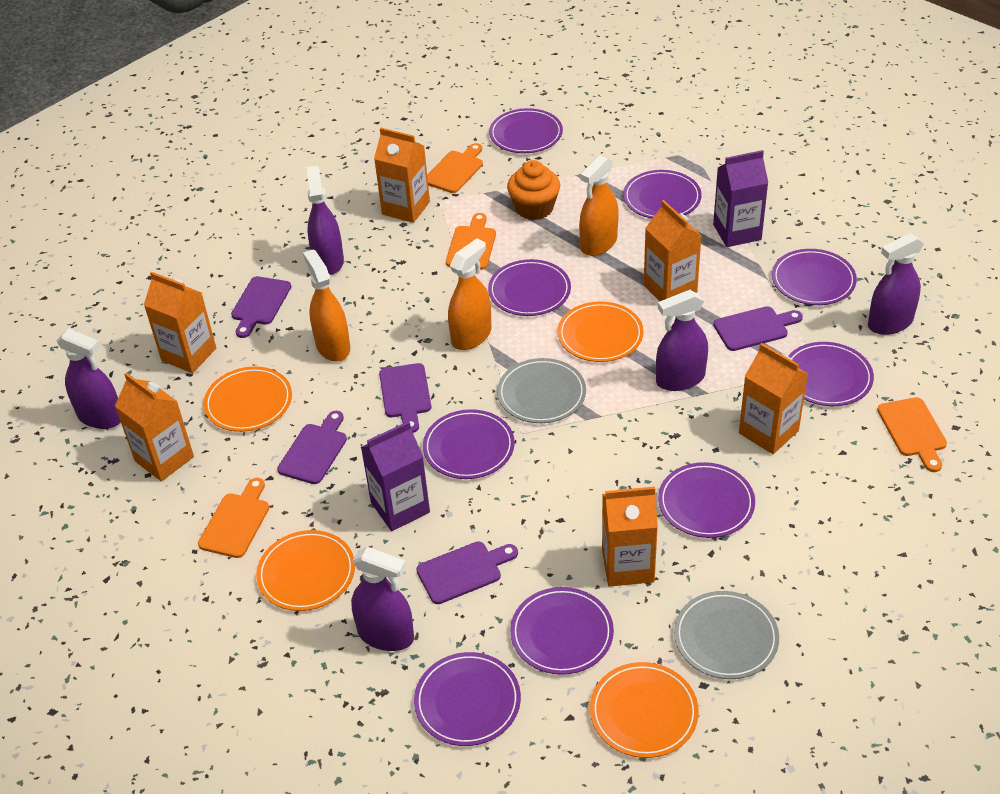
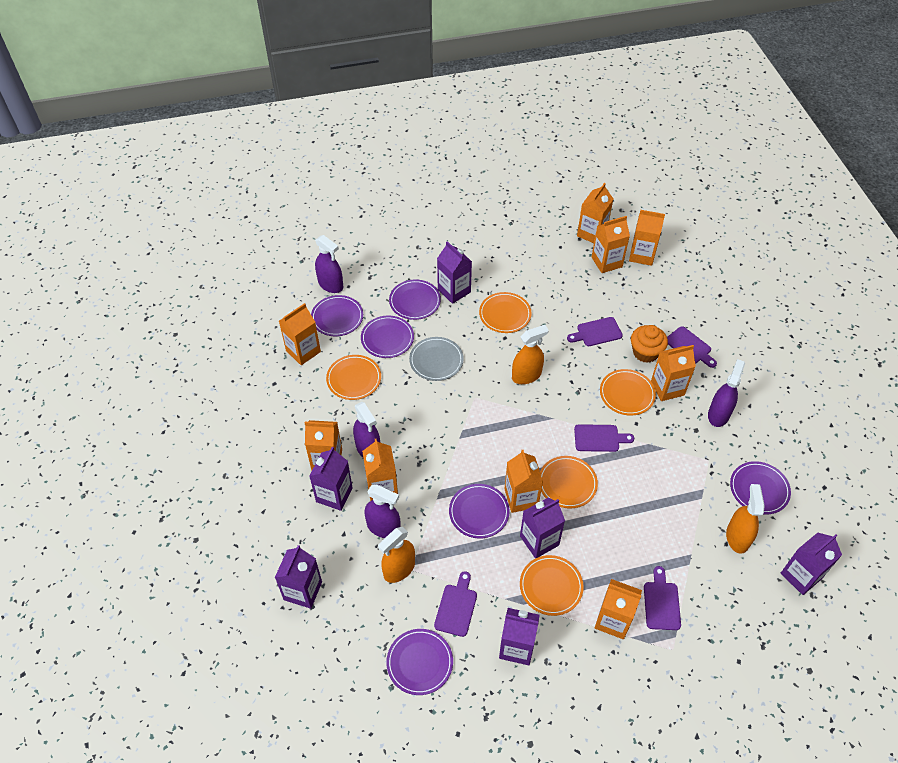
grey plate: [497,358,586,423] [674,591,779,679] = 2 -> [409,337,464,381] = 1
orange carton: [115,372,194,481] [144,272,216,373] [374,128,430,223] [602,486,658,587] [644,200,702,301] [739,343,808,454] = 6 -> [279,303,321,365] [305,420,342,470] [362,439,398,501] [505,450,543,513] [577,183,613,243] [592,216,630,273] [595,579,642,639] [629,210,665,266] [651,345,696,401] = 9
orange cutting board: [198,478,269,558] [427,143,483,193] [446,213,496,270] [877,397,947,472] = 4 -> none = 0
orange plate: [203,366,292,432] [256,530,355,611] [557,301,644,362] [590,662,699,758] = 4 -> [326,355,381,400] [479,292,532,333] [520,555,584,616] [540,456,598,509] [600,369,656,416] = 5
purple carton: [361,421,430,531] [713,150,768,247] = 2 -> [275,545,322,609] [309,447,353,511] [437,241,472,304] [499,608,540,665] [520,498,565,559] [781,532,842,595] = 6
purple plate: [414,652,521,746] [423,409,515,479] [488,259,571,316] [489,108,563,153] [510,587,614,675] [623,170,702,219] [658,462,755,538] [772,249,857,305] [788,342,874,406] = 9 -> [311,295,363,336] [361,316,414,358] [386,629,453,695] [389,279,441,320] [449,484,510,538] [730,461,791,515] = 6
purple spray bottle: [56,329,121,429] [306,166,344,275] [351,547,414,651] [656,290,708,391] [868,233,924,335] = 5 -> [315,235,343,293] [353,402,380,457] [365,485,401,538] [708,359,745,427] = 4

